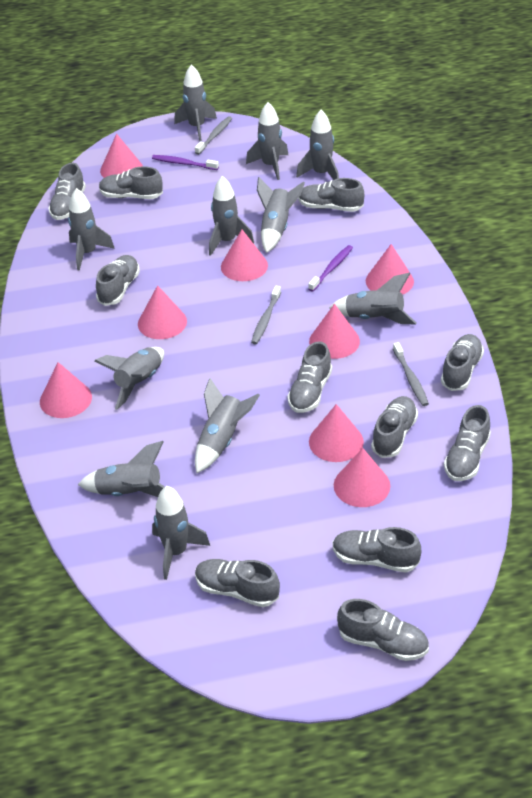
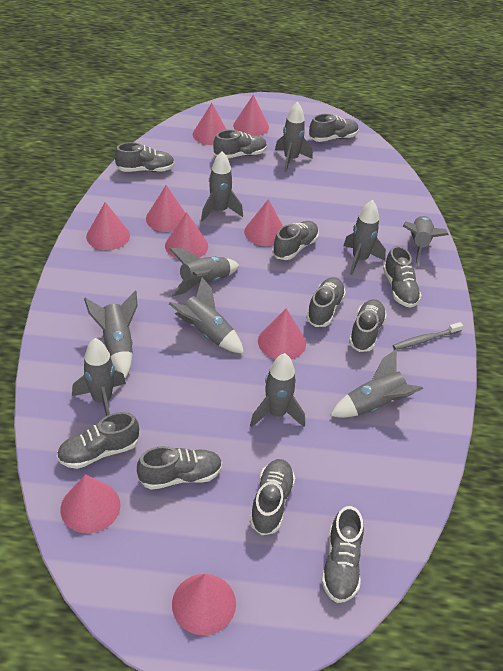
grey rocket: [68,188,115,271] [78,441,165,497] [95,347,164,410] [152,486,210,580] [174,64,217,141] [195,378,260,473] [209,176,254,256] [246,102,288,180] [257,177,305,253] [296,110,339,180] [329,273,416,324] = 11 -> [72,338,126,416] [84,290,138,379] [169,248,240,296] [169,277,244,354] [201,151,243,222] [250,353,305,427] [275,102,312,172] [330,349,423,418] [343,200,386,275] [403,216,449,266] = 10
grey toothbrush: [195,116,232,155] [251,286,281,344] [393,342,429,406] = 3 -> [393,322,463,350] = 1
pink cone: [40,362,92,418] [100,134,143,178] [138,285,187,339] [221,230,268,281] [309,304,360,359] [309,404,364,462] [334,448,390,507] [366,244,414,295] = 8 -> [61,474,120,534] [86,202,130,250] [146,185,186,232] [165,212,208,259] [172,574,236,635] [193,103,227,145] [233,94,269,136] [244,199,283,246] [258,308,306,359] = 9
purple toothbrush: [152,155,219,170] [308,245,353,292] = 2 -> none = 0

